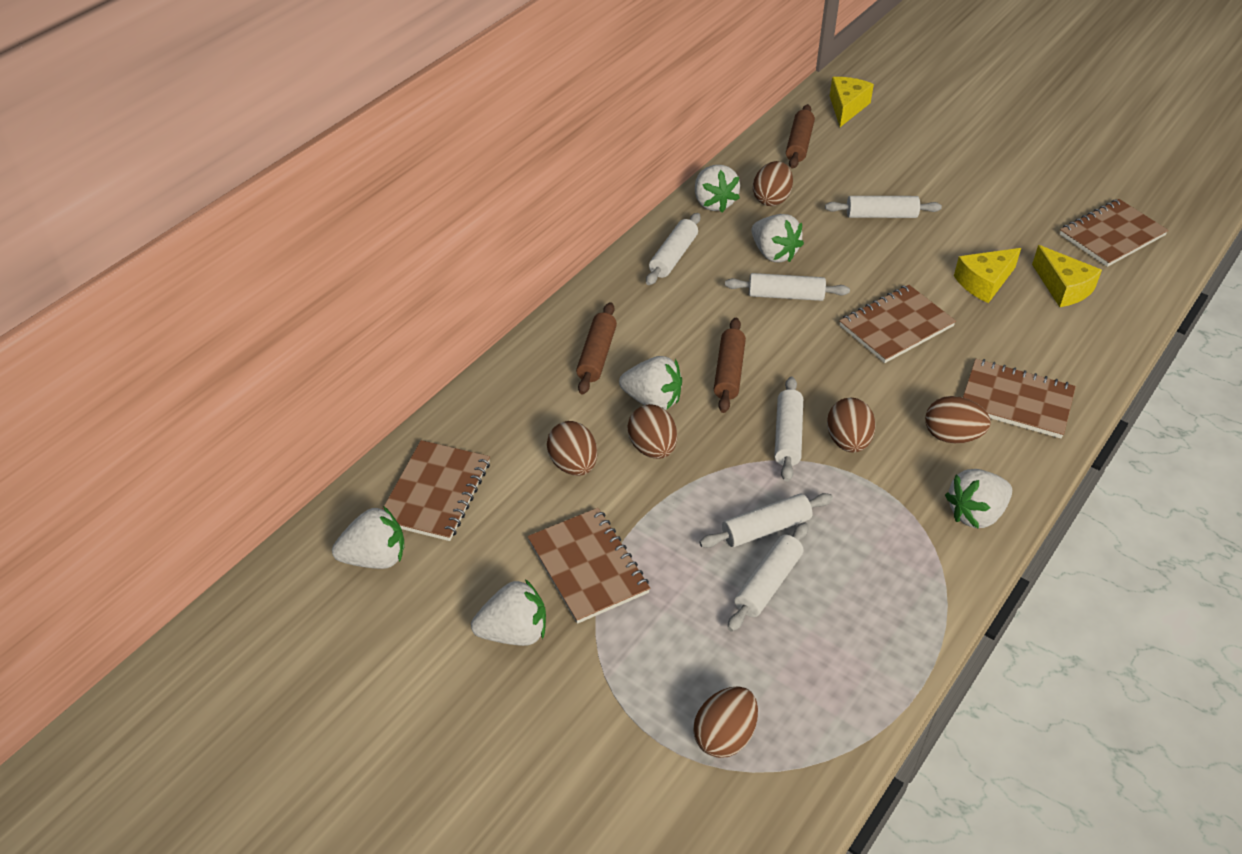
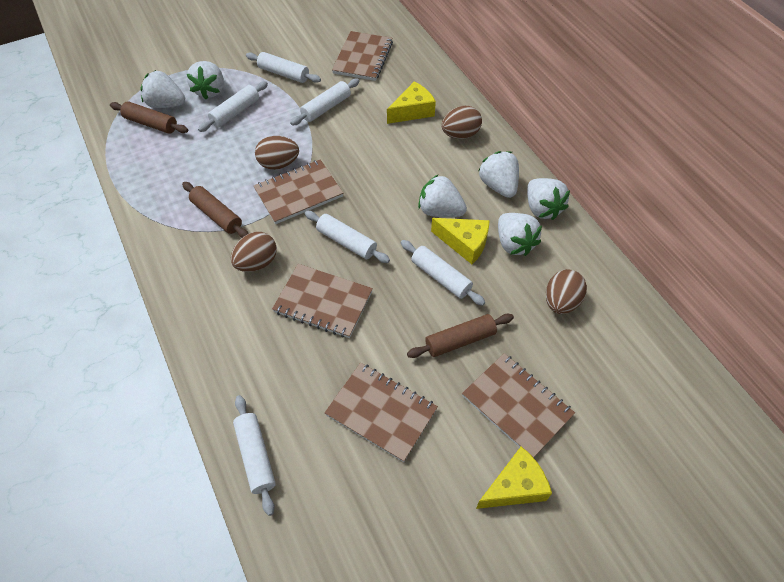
brown egg: [547,421,597,476] [628,404,677,459] [693,686,758,758] [753,161,793,206] [827,398,876,453] [925,396,991,443] = 6 -> [231,232,277,272] [255,136,299,170] [442,106,482,139] [546,269,587,314] = 4

